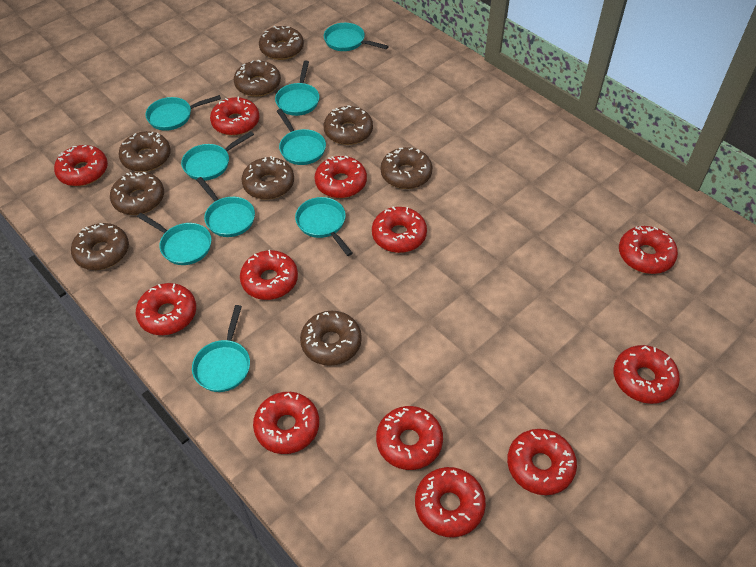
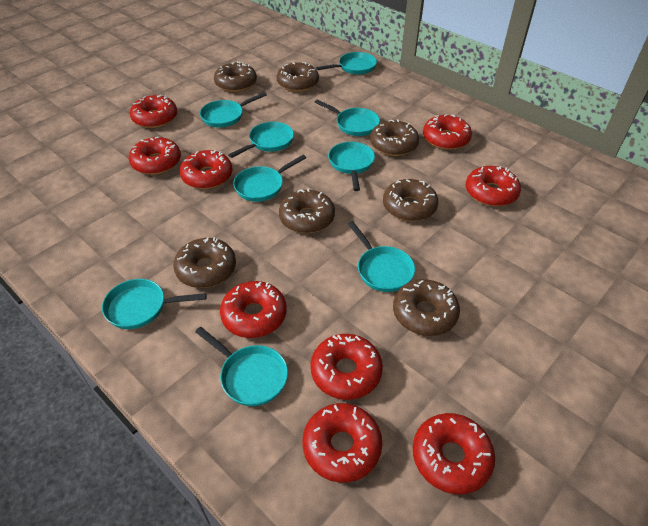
brown donut: [71,223,129,270] [110,172,164,215] [119,131,171,172] [234,60,281,97] [241,156,294,200] [259,26,304,60] [300,311,362,366] [324,105,373,145] [381,147,432,189] = 9 -> [173,237,236,288] [214,61,257,92] [276,62,319,92] [279,188,335,233] [370,119,419,156] [383,179,438,221] [393,279,460,336] = 7
red donut: [54,145,108,186] [136,283,196,335] [210,96,259,136] [240,250,298,300] [253,392,319,454] [315,156,367,198] [372,207,427,253] [376,406,443,470] [415,467,486,537] [507,429,577,495] [614,345,680,404] [619,226,678,274] = 12 -> [129,137,181,175] [130,95,177,128] [180,150,232,189] [220,281,287,338] [303,403,382,483] [310,334,383,400] [413,413,495,495] [423,114,472,150] [466,166,521,207] = 9

